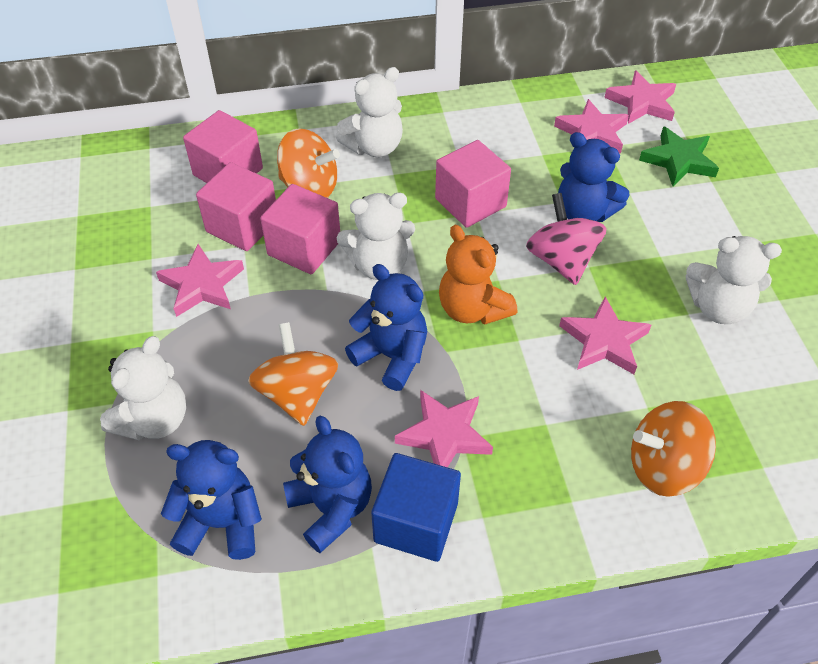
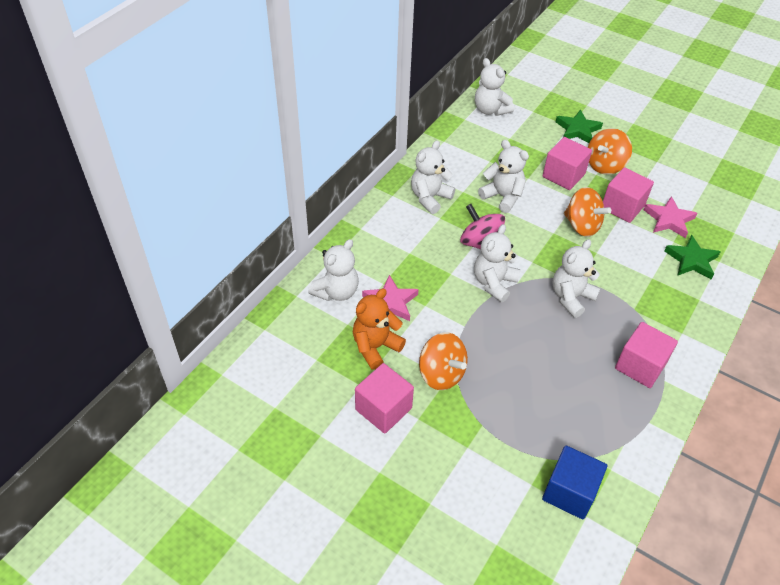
blue teddy bear: [161,440,262,560] [283,416,372,553] [345,264,427,391] [558,132,630,222] = 4 -> none = 0
green star: [639,126,719,187] = 1 -> [556,110,603,143] [664,235,720,279] = 2
pink star: [156,244,244,317] [395,390,493,467] [554,99,629,154] [559,297,651,374] [604,70,676,124] = 5 -> [362,275,419,321] [644,196,697,238] = 2
white teddy bear: [100,336,186,441] [336,67,403,157] [337,193,415,280] [685,236,782,324] = 4 -> [308,239,359,301] [411,140,455,214] [474,224,521,303] [475,58,514,116] [478,140,529,213] [552,239,601,318] = 6

